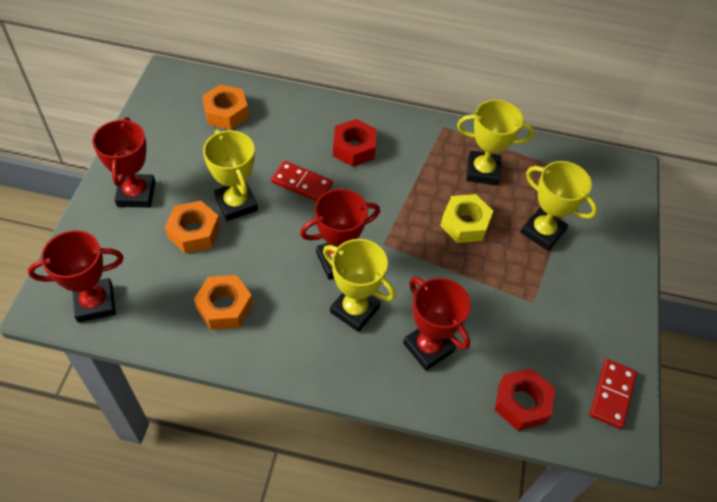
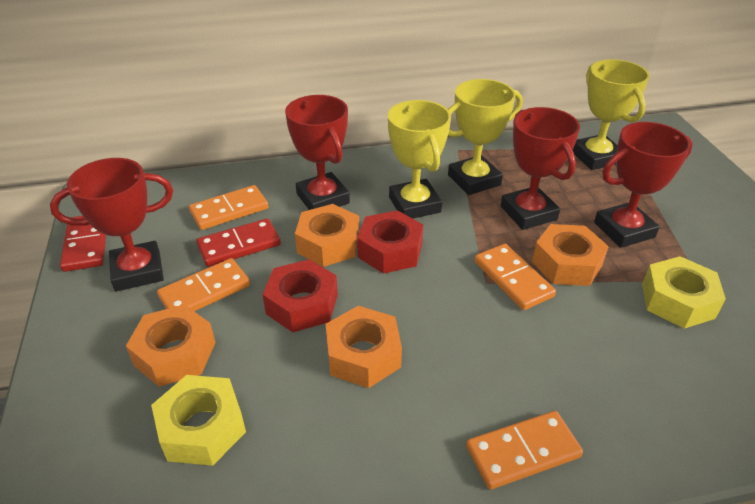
orange domino: none = 0 -> [157,258,250,311] [189,185,269,230] [466,411,583,490] [475,244,556,310] = 4
orange nut: [165,201,220,254] [194,275,253,330] [202,84,249,130] = 3 -> [126,305,215,387] [295,204,360,267] [326,306,402,388] [532,224,609,286] = 4
yellow nut: [440,194,493,243] = 1 -> [151,375,246,466] [642,256,726,329] = 2
yellow trophy: [203,130,258,221] [323,239,396,332] [457,100,534,186] [520,161,598,251] = 4 -> [388,100,451,219] [448,79,522,195] [572,59,649,170] = 3

